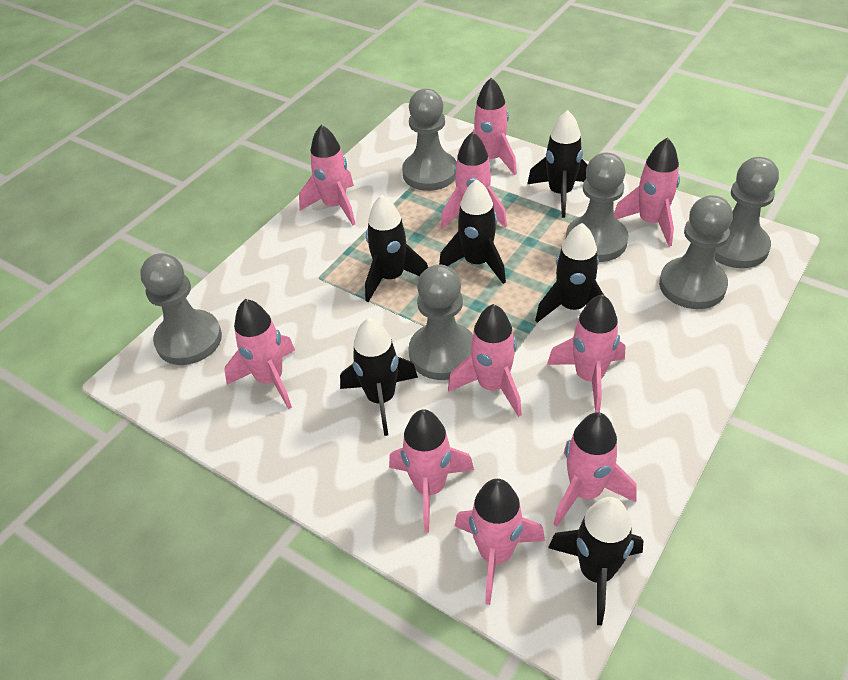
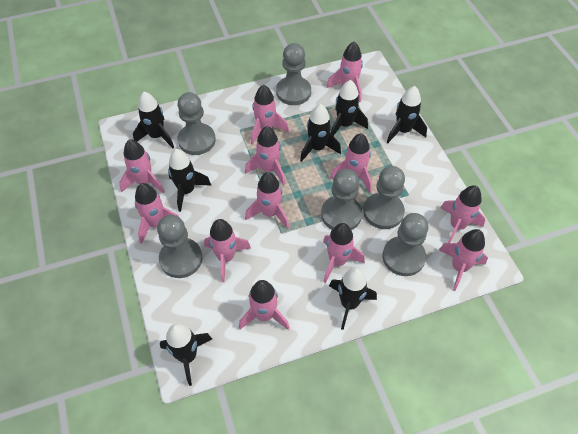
black rocket: [340,318,418,436] [365,195,428,302] [439,179,506,284] [527,110,588,218] [535,223,604,323] [548,497,643,625] = 6 -> [133,92,174,148] [160,323,212,386] [168,149,212,212] [300,104,341,162] [329,268,377,330] [331,80,368,136] [387,86,427,143] = 7
pink rocket: [224,299,295,409] [299,125,355,225] [389,409,474,533] [441,132,507,229] [448,304,522,417] [455,479,545,605] [458,78,517,175] [547,294,625,413] [554,412,637,527] [614,137,680,247] = 10 -> [119,139,165,194] [135,183,180,244] [204,219,251,282] [239,280,290,331] [245,126,285,185] [245,172,289,229] [251,85,289,145] [323,223,365,283] [326,42,363,102] [330,133,372,193] [439,229,488,291] [440,185,485,243] = 12

